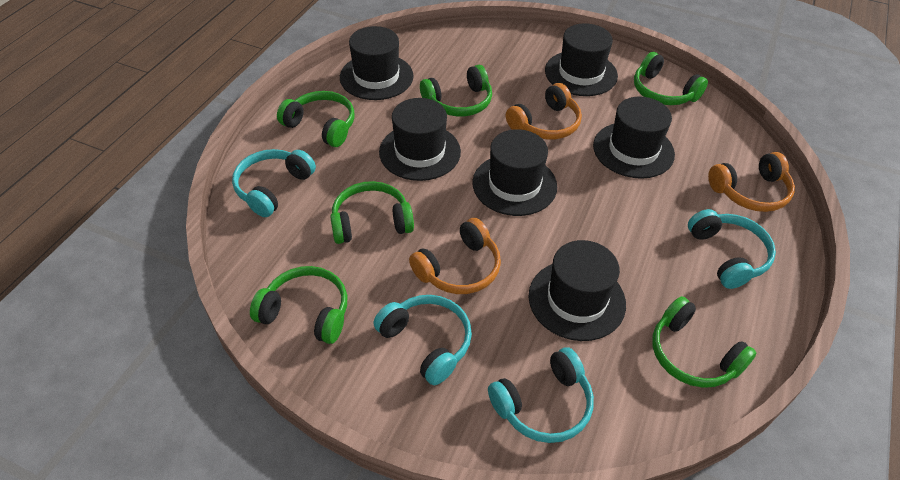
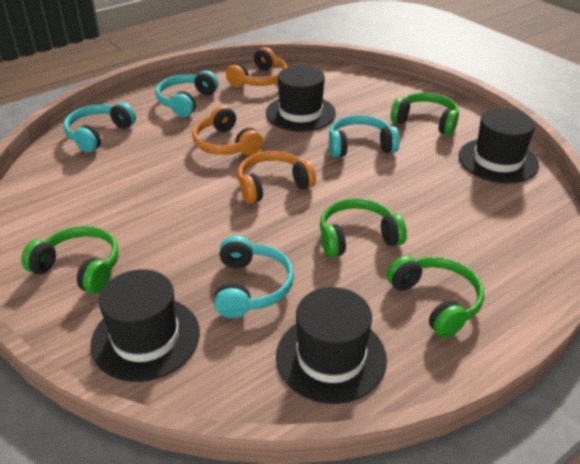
black hat: [340,26,414,100] [379,98,461,181] [472,129,557,216] [528,240,626,341] [545,23,618,96] [593,97,675,179] = 6 -> [90,269,200,382] [266,65,336,132] [276,287,387,404] [458,108,539,183] = 4
green headphones: [250,266,347,344] [277,91,355,147] [330,181,414,244] [420,65,492,117] [634,52,708,105] [652,296,756,388] = 6 -> [21,226,119,294] [320,198,407,257] [387,256,484,338] [391,92,459,135] = 4

